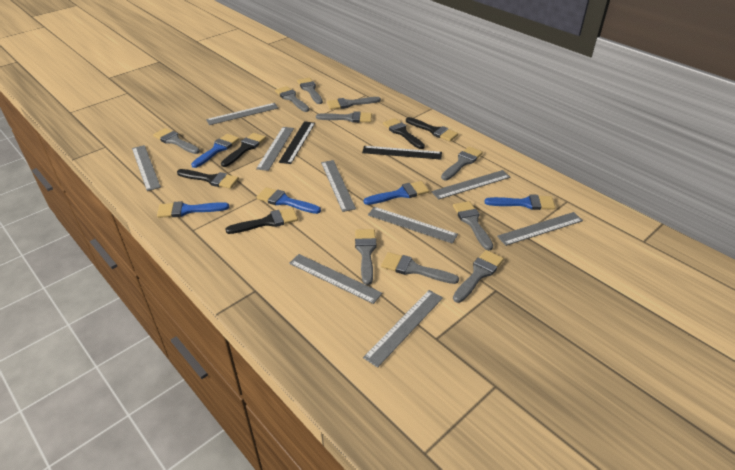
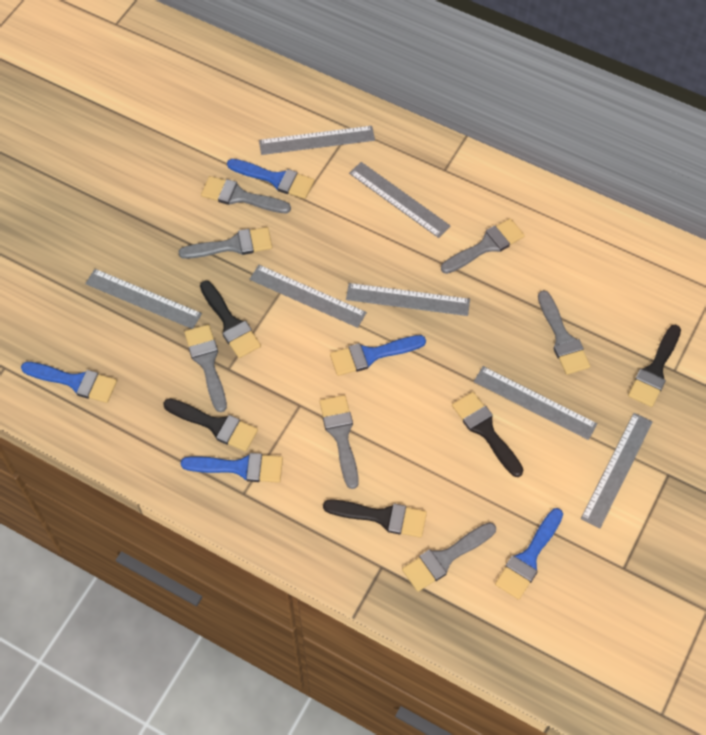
black ruler: [279,121,315,164] [362,146,442,160] = 2 -> none = 0
grey brush: [153,128,200,154] [275,86,309,112] [297,78,323,104] [316,111,372,123] [327,97,381,110] [355,229,376,285] [381,252,459,284] [441,146,483,180] [453,201,493,251] [453,250,504,303] = 10 -> [178,227,272,259] [184,324,227,412] [201,176,291,213] [320,395,359,489] [402,522,496,592] [441,218,525,274] [538,290,590,375] = 7
grey ruler: [132,145,161,191] [206,103,278,125] [256,127,294,171] [289,254,382,304] [321,160,356,212] [363,290,443,368] [368,207,458,244] [431,170,510,200] [497,212,583,246] = 9 -> [85,269,202,329] [249,265,367,328] [259,126,375,155] [346,283,470,316] [349,162,450,238] [474,366,597,440] [581,413,653,528] = 7

